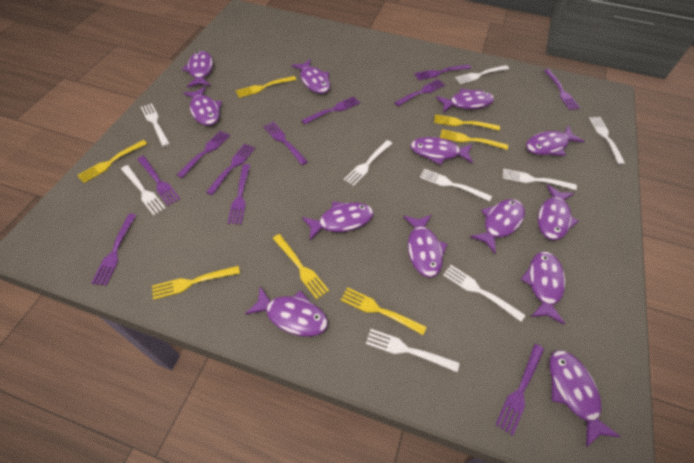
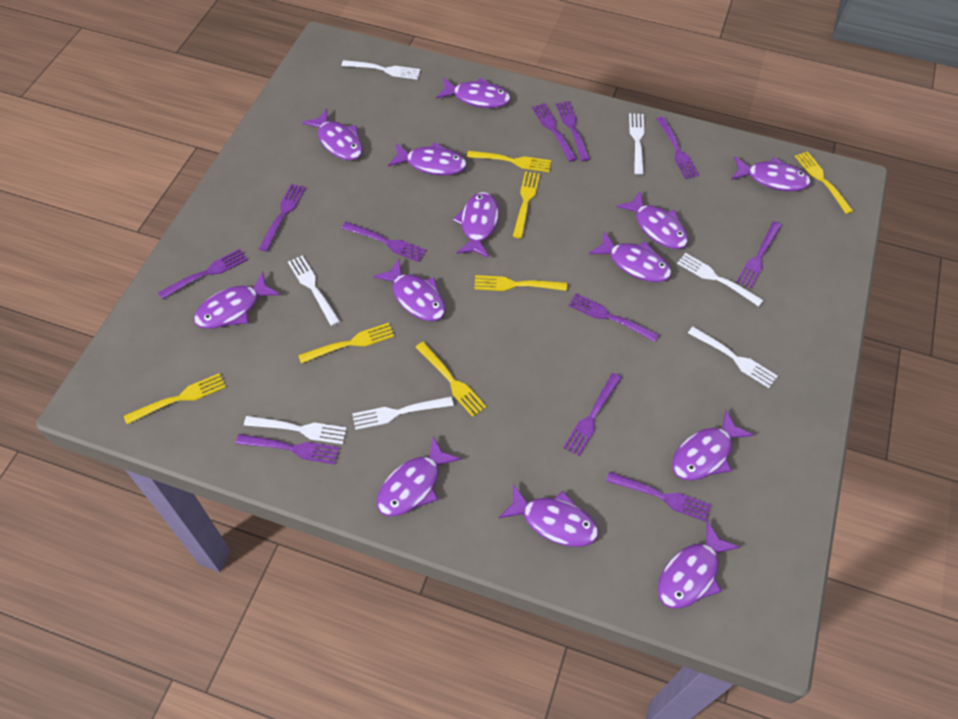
white fork: [121,165,166,215] [141,103,170,147] [343,140,393,186] [366,329,459,372] [420,169,492,202] [443,265,525,322] [455,65,509,84] [502,169,577,190] [589,117,625,165] = 9 -> [244,416,347,444] [288,255,340,326] [342,60,420,80] [352,396,454,430] [629,113,645,175] [677,253,763,307] [688,327,778,388] = 7

